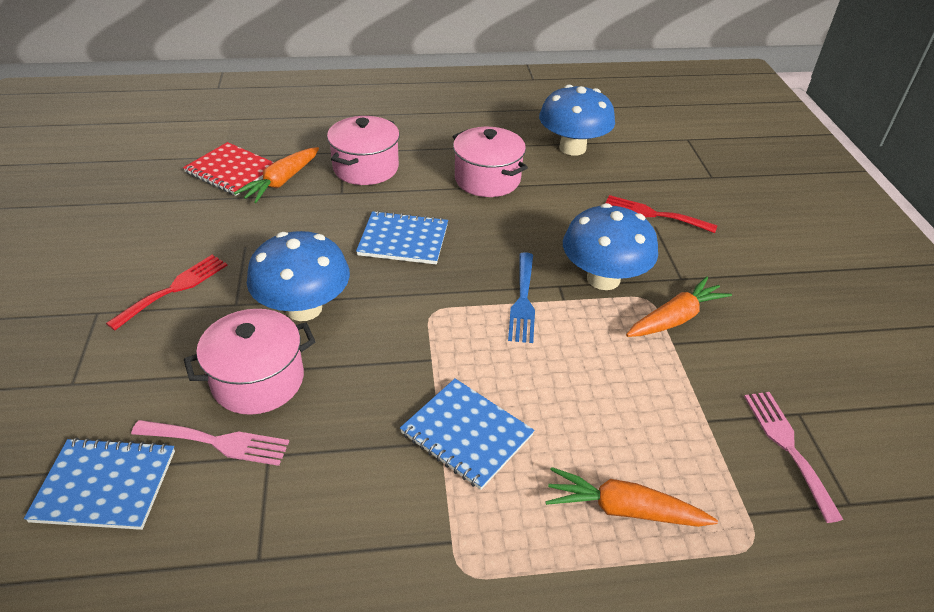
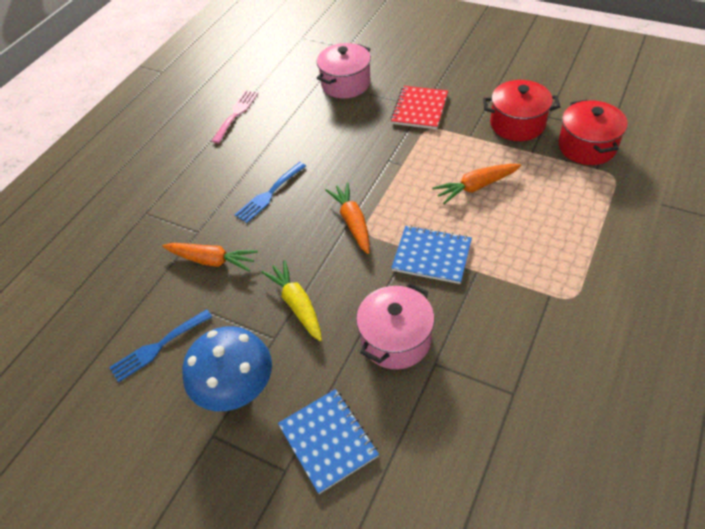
blue fork: [508,252,535,343] = 1 -> [109,309,212,383] [234,162,306,223] = 2
blue mushroom: [247,231,350,321] [539,85,615,156] [563,203,658,290] = 3 -> [182,326,272,411] = 1
blue notebook: [24,438,175,530] [356,211,448,264] [400,379,535,490] = 3 -> [278,389,379,494] [391,225,472,284] = 2
pink fork: [131,420,289,466] [744,392,844,523] = 2 -> [212,90,258,143] = 1
pink pot: [184,309,315,415] [327,116,400,185] [453,127,528,197] = 3 -> [317,43,371,98] [356,283,435,369] = 2
red fork: [106,255,228,330] [605,195,718,233] = 2 -> none = 0
red pot: none = 0 -> [483,80,560,141] [558,100,628,165] = 2
yellow carrot: none = 0 -> [261,260,322,341] = 1

